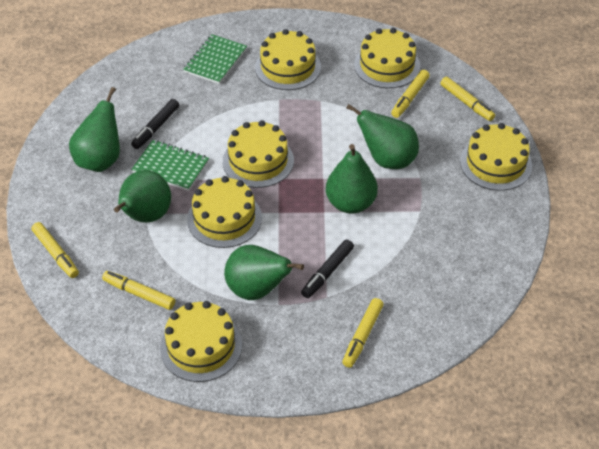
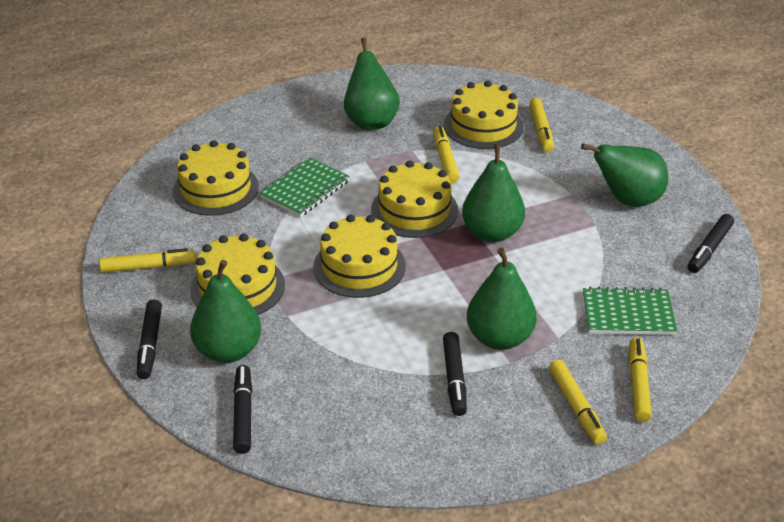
black marker: [131,99,179,149] [301,239,354,298] = 2 -> [136,299,162,379] [233,365,252,454] [443,332,467,416] [688,214,734,273] = 4
yellow cake: [160,301,242,382] [187,176,262,248] [223,120,294,188] [255,29,321,90] [354,28,420,88] [460,123,532,191] = 6 -> [173,140,259,216] [190,234,285,315] [313,214,406,298] [371,160,458,238] [444,81,524,149] = 5

